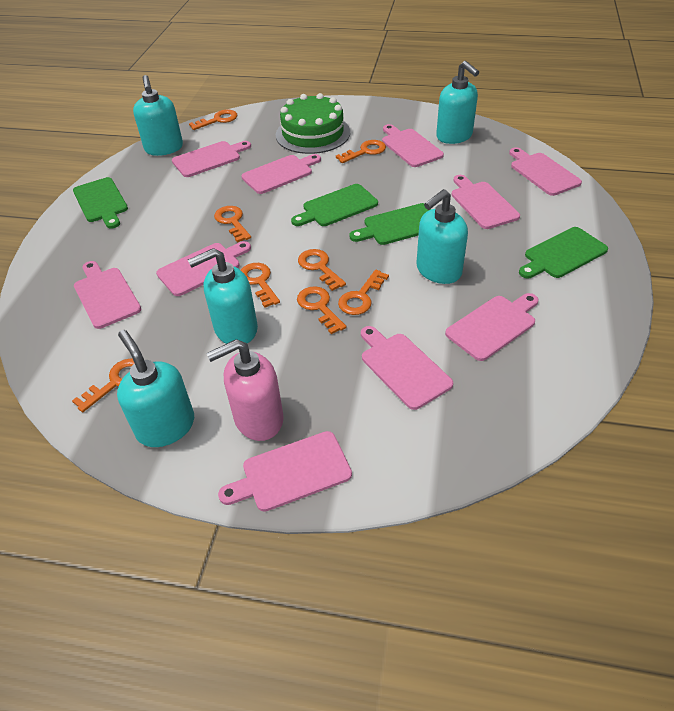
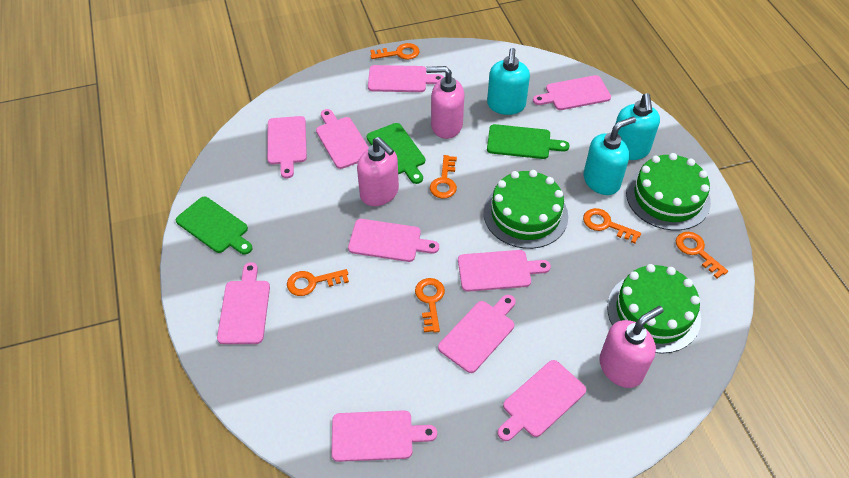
green cake: [276,93,350,154] = 1 -> [484,170,568,249] [607,264,701,354] [626,153,711,231] = 3
green cutting board: [73,177,128,229] [291,184,378,226] [349,203,431,245] [519,227,608,278] = 4 -> [176,197,253,255] [367,123,425,184] [487,124,570,159] = 3
orange key: [72,358,134,412] [189,110,237,130] [214,206,251,243] [241,263,280,308] [297,286,346,334] [298,249,346,291] [336,140,386,163] [338,270,389,315] = 8 -> [287,269,349,296] [370,43,419,60] [415,278,445,333] [430,155,457,199] [583,208,641,243] [676,232,728,278] = 6
pink soap dispenser: [207,339,284,441] = 1 -> [357,137,399,206] [426,66,464,139] [599,306,664,388] = 3
turquoise soap dispenser: [117,330,194,447] [133,75,183,156] [188,248,258,344] [416,189,468,284] [436,61,479,144] = 5 -> [487,48,530,115] [583,116,636,195] [615,93,660,160] = 3

